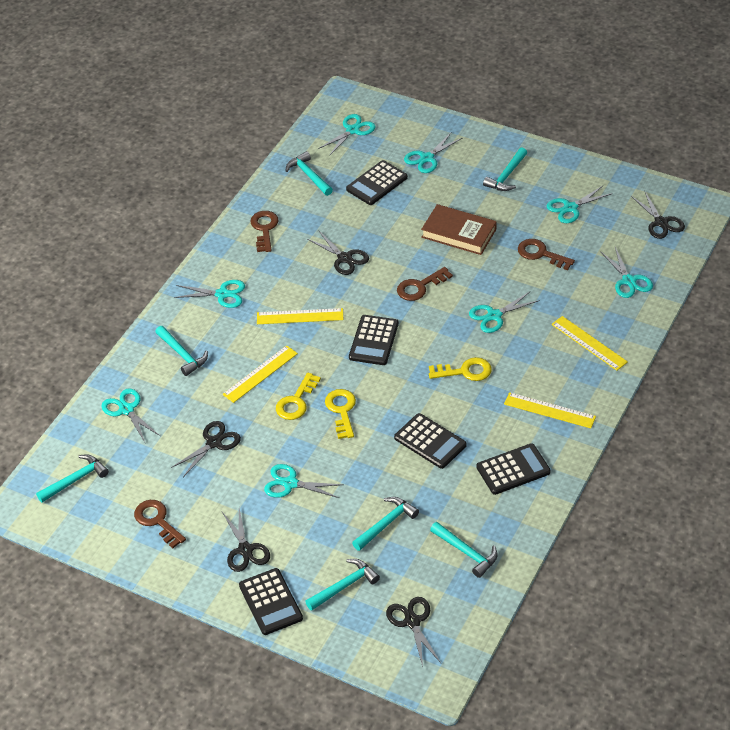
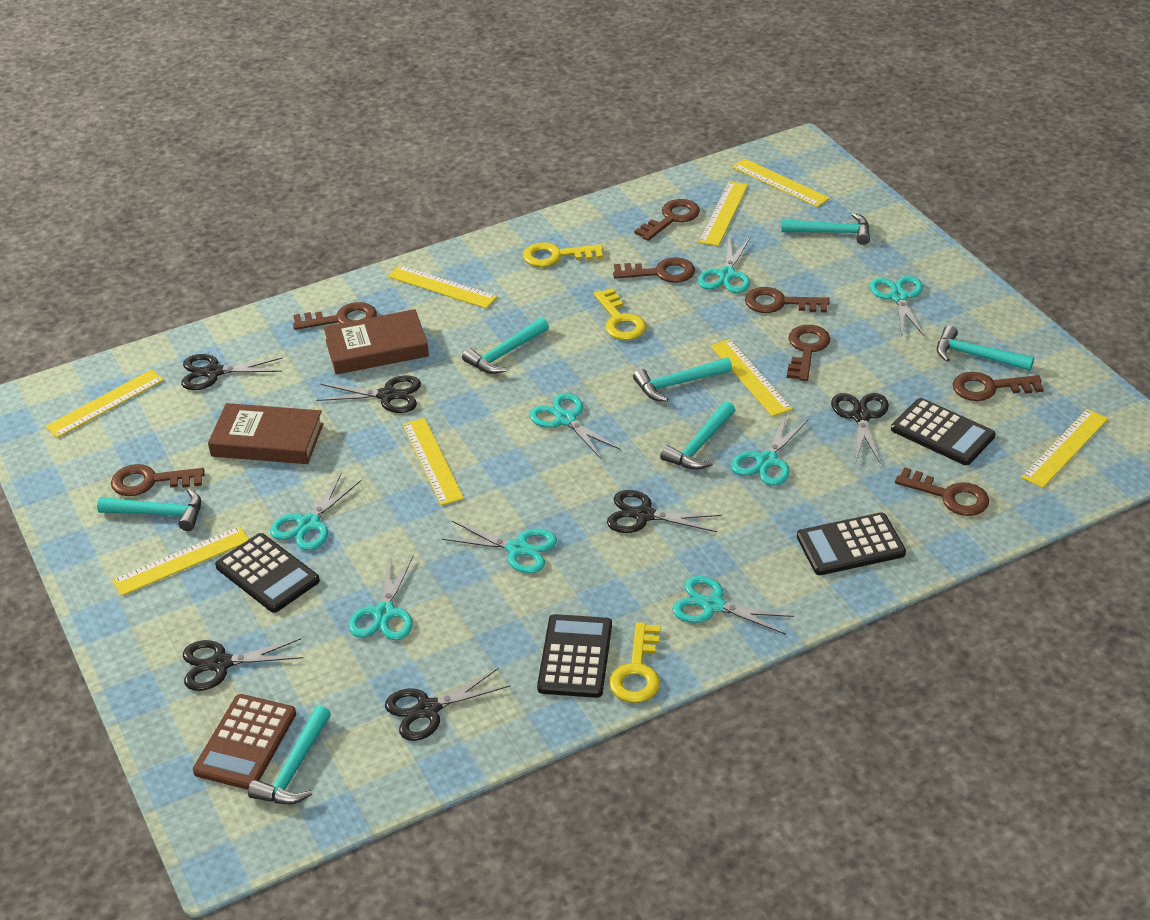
black calculator: [239,568,303,635] [346,160,408,205] [349,315,399,365] [394,413,467,469] [476,443,551,495] = 5 -> [215,533,320,613] [537,614,612,698] [797,512,906,575] [891,398,995,465] = 4
black scissors: [171,421,241,477] [222,508,270,572] [307,230,369,275] [386,597,441,667] [631,190,685,239] = 5 -> [181,354,283,390] [183,638,304,691] [316,375,421,413] [385,668,510,741] [607,490,721,533] [831,393,889,464] = 6
brown book: [421,204,497,255] = 1 -> [208,403,324,464] [324,309,429,375] = 2
brown calculator: none = 0 -> [193,694,296,790] = 1
brown key: [134,500,186,548] [250,211,279,252] [397,267,453,301] [518,239,575,270] = 4 -> [111,464,205,496] [293,302,377,330] [613,257,695,283] [634,199,700,241] [745,287,830,313] [787,325,830,381] [895,467,989,516] [953,372,1044,401] = 8
yellow ruler: [223,345,298,403] [257,308,343,324] [504,392,596,428] [551,316,628,371] = 4 -> [45,369,164,438] [113,526,249,596] [388,265,497,309] [403,418,464,505] [699,181,748,246] [711,339,792,417] [732,158,830,207] [1021,409,1108,488] = 8

